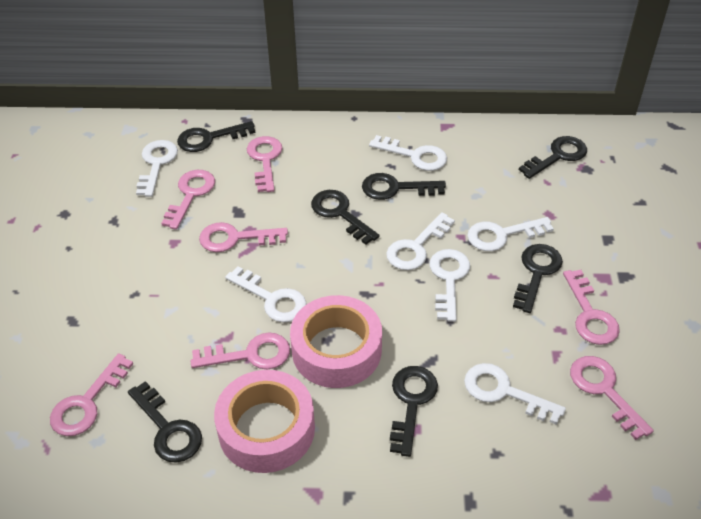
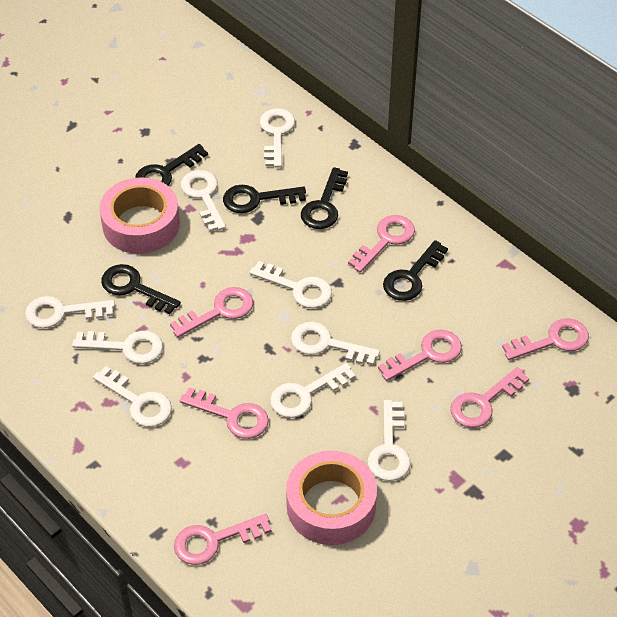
black key: [128,381,202,463] [177,121,255,152] [311,190,380,245] [362,173,446,200] [390,366,438,457] [513,244,563,313] [519,136,587,179] = 7 -> [101,264,181,314] [135,144,208,186] [223,185,306,213] [301,167,348,229] [383,240,448,301] = 5
white key: [136,140,178,197] [225,266,307,322] [369,135,447,171] [386,212,455,270] [430,249,470,322] [464,363,566,425] [467,217,554,251] = 7 -> [25,296,115,328] [72,331,163,364] [93,366,172,427] [181,170,226,232] [249,261,332,308] [260,108,295,167] [270,363,356,418] [291,322,380,365] [368,400,410,481] = 9

